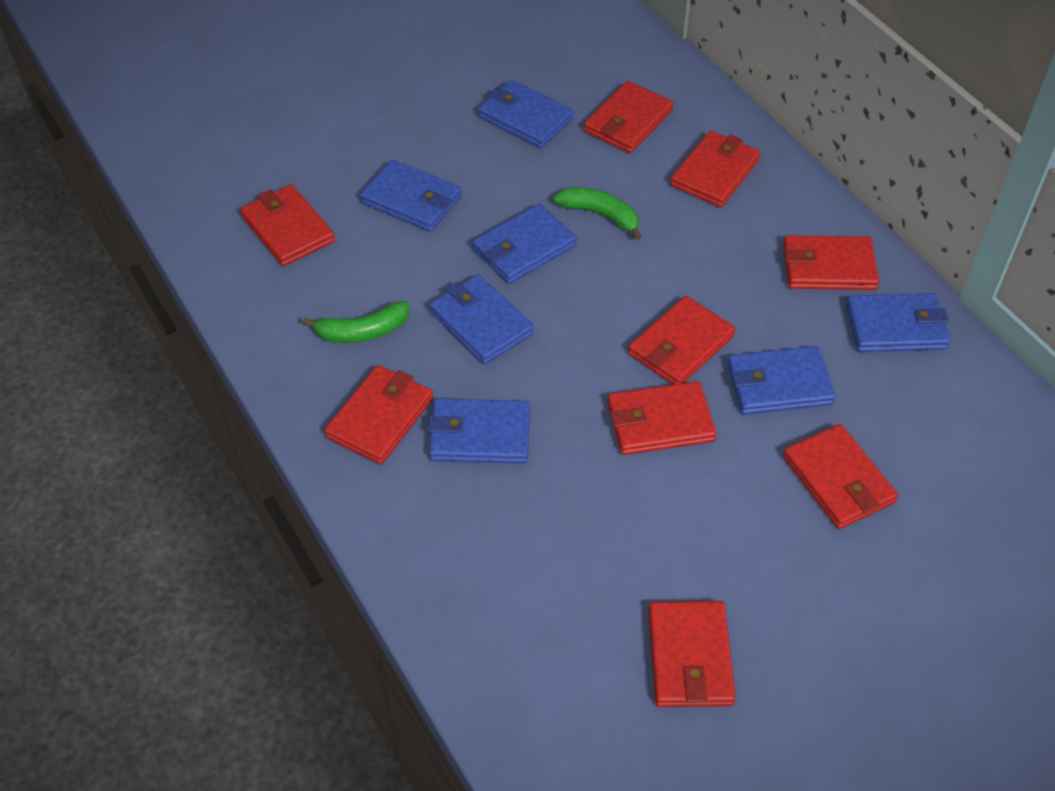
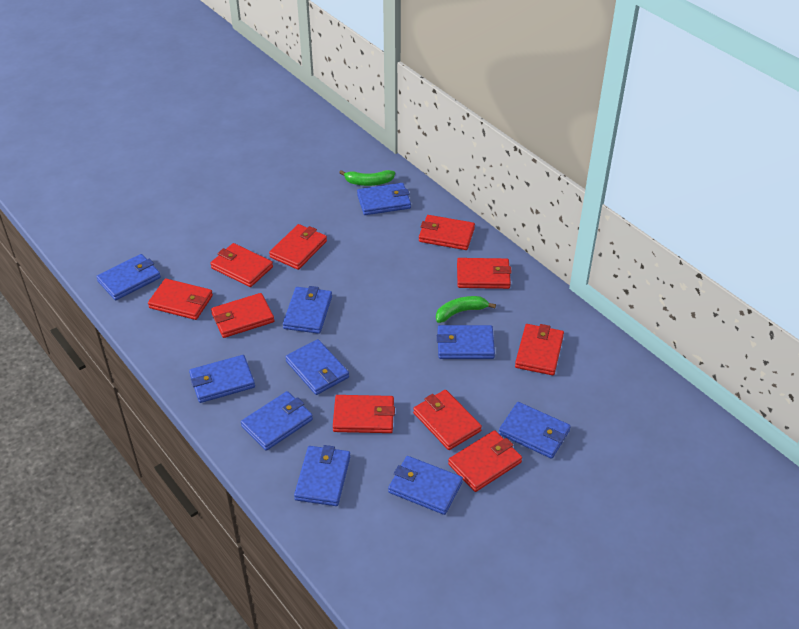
blue wallet: [360,159,462,232] [428,398,530,464] [429,274,534,364] [472,204,577,284] [478,79,574,148] [727,346,836,415] [846,293,951,352] = 7 -> [96,254,161,300] [189,355,255,403] [241,391,313,451] [283,286,332,334] [285,339,349,395] [294,445,350,506] [357,183,411,215] [388,456,463,515] [437,325,495,359] [499,402,571,459] = 10
red wallet: [240,185,335,266] [324,365,433,464] [584,81,674,153] [607,381,717,455] [628,296,736,385] [648,601,736,707] [670,131,760,207] [783,235,879,290] [783,424,898,529] = 9 -> [148,278,213,320] [210,243,273,287] [211,293,274,338] [269,224,327,270] [333,395,395,433] [413,390,482,450] [419,215,475,250] [448,430,522,492] [457,258,512,289] [515,324,564,375] = 10

